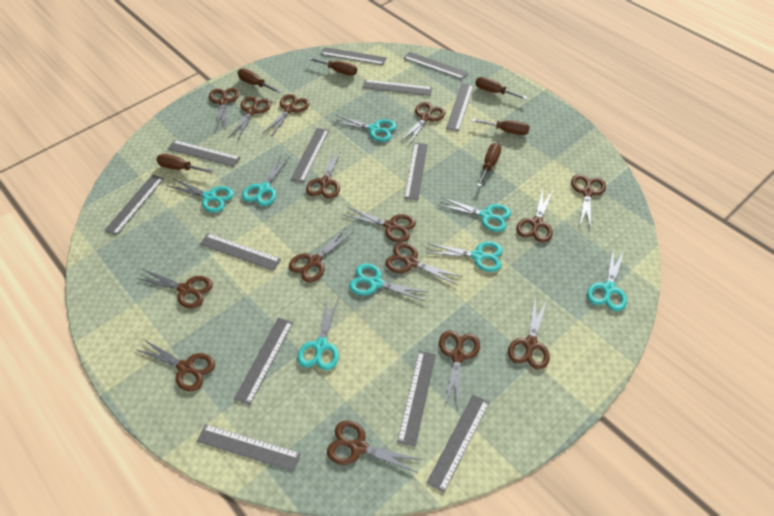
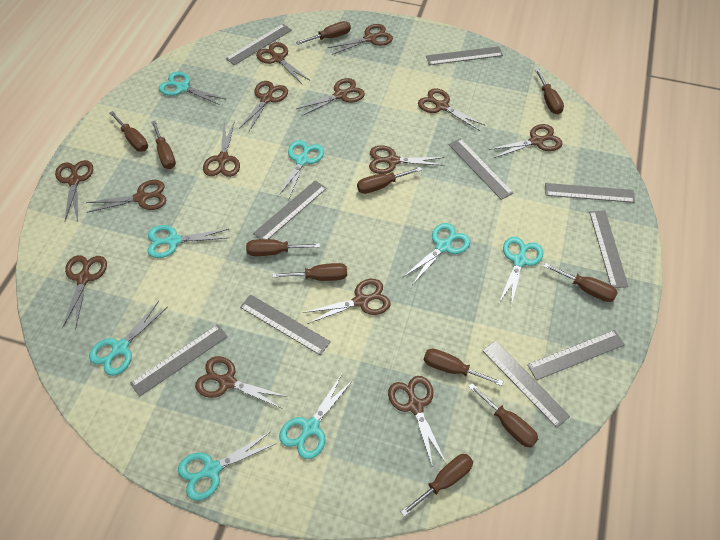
brown scissors: [135,339,215,392] [136,269,213,309] [209,88,239,130] [229,96,271,139] [262,94,310,136] [289,227,353,283] [306,149,342,199] [327,420,422,473] [343,207,416,243] [385,243,462,285] [400,102,445,145] [439,330,480,411] [508,300,550,370] [516,189,553,243] [571,174,606,229] = 15 -> [55,160,93,221] [62,255,107,329] [86,180,166,213] [195,356,288,408] [203,121,240,177] [239,81,288,132] [256,42,309,84] [296,78,365,116] [303,279,390,324] [328,24,393,55] [369,145,445,174] [388,376,446,467] [418,88,486,131] [489,124,562,158] = 14
brown screwdriver: [156,154,213,173] [238,69,281,93] [308,57,357,76] [472,119,530,135] [475,77,528,99] [477,143,502,187] = 6 -> [109,111,148,152] [151,121,176,169] [246,239,320,256] [272,263,347,281] [296,21,351,45] [357,167,422,194] [401,454,473,517] [424,348,504,386] [468,383,538,448] [535,69,564,114] [543,263,618,302] = 11
grey ruler: [104,175,164,235] [168,140,240,167] [197,424,301,472] [200,233,281,271] [234,317,293,405] [291,128,329,183] [321,47,387,65] [363,79,432,96] [397,351,436,447] [404,52,468,79] [404,143,428,200] [427,394,489,493] [446,83,474,131] = 13 -> [130,324,228,397] [226,24,292,65] [240,294,331,355] [253,180,327,239] [426,46,503,65] [448,138,513,200] [482,340,570,428] [527,330,625,380] [545,183,635,203] [589,211,629,288] = 10

